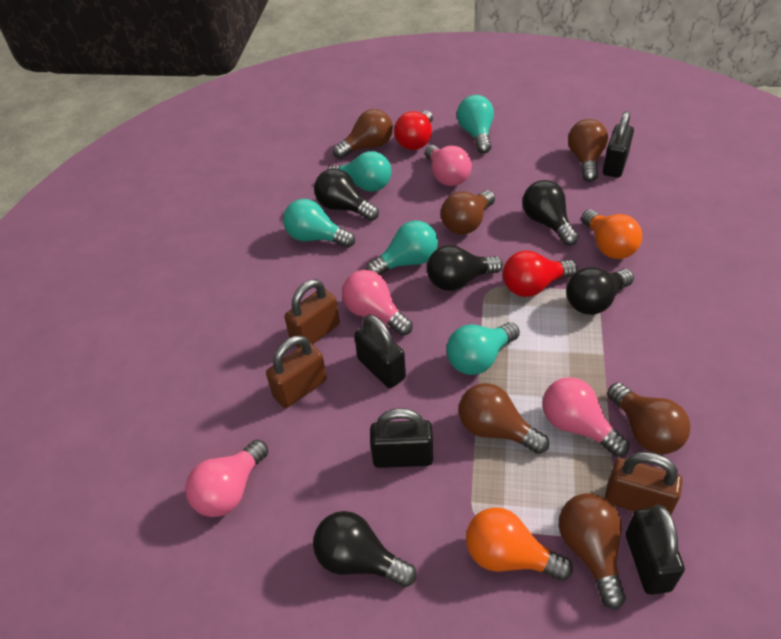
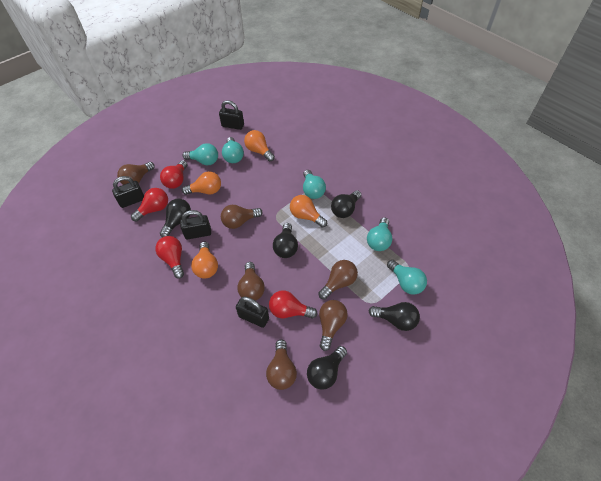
brown padlock: [266,335,327,408] [284,279,340,348] [605,452,683,515] = 3 -> none = 0
orange light bulb: [466,507,573,581] [581,210,642,259] = 2 -> [182,171,221,195] [191,242,218,279] [244,130,275,162] [290,195,327,228] = 4
pink light bulb: [185,440,268,517] [342,270,413,336] [425,145,472,186] [543,377,629,457] = 4 -> none = 0
red light bulb: [394,110,433,150] [503,250,577,297] = 2 -> [131,188,168,222] [155,236,184,279] [160,160,187,189] [269,290,318,319] = 4

